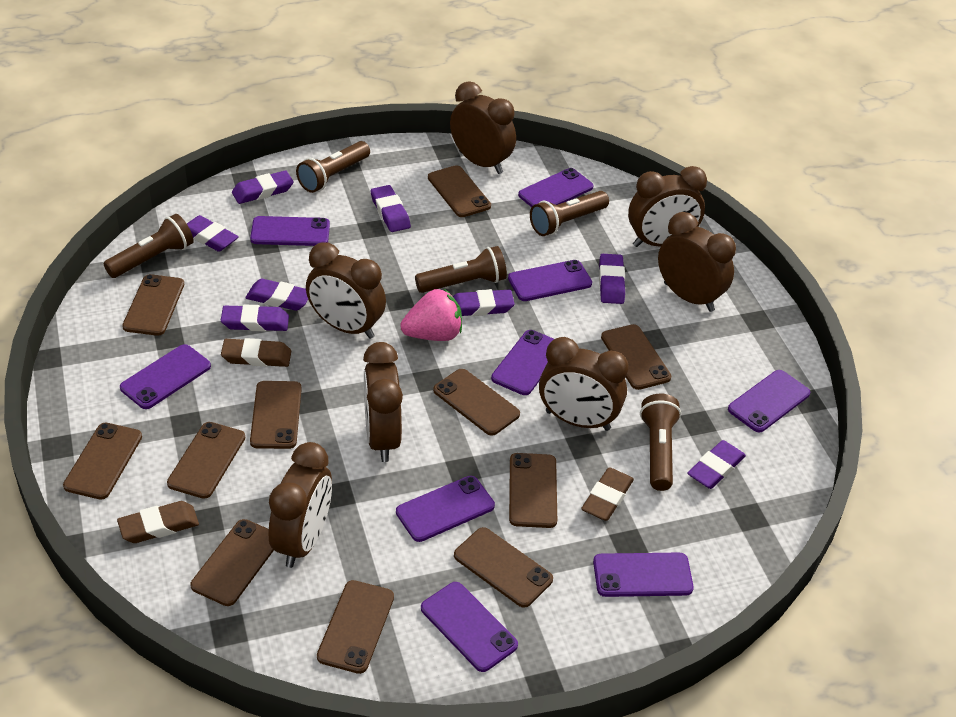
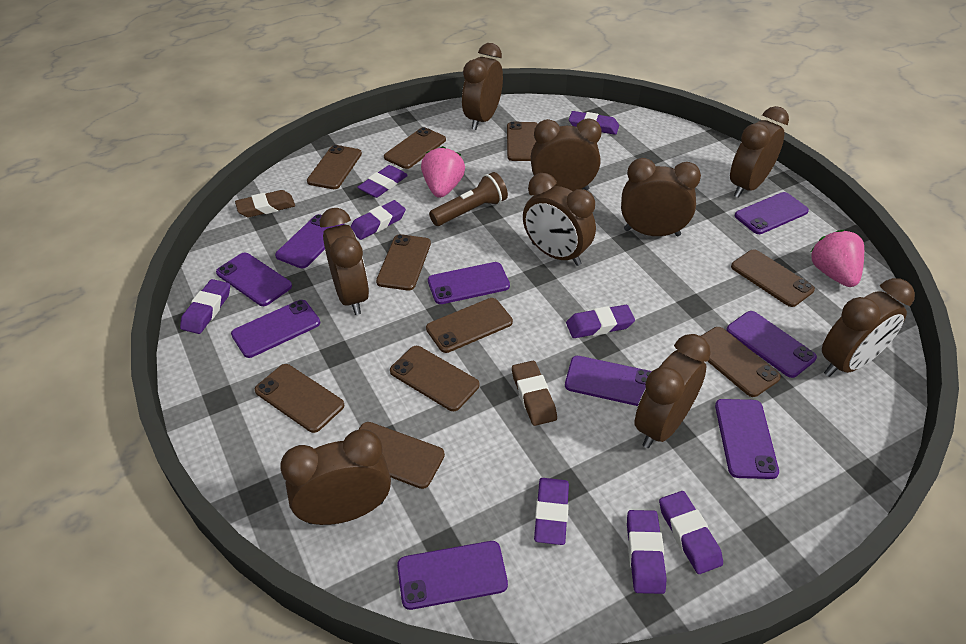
brown clock: [269,442,332,568] [306,242,386,339] [363,342,403,462] [450,81,516,174] [539,337,629,431] [628,166,707,247] [658,212,736,312] = 7 -> [280,429,391,525] [320,208,369,315] [462,43,503,130] [523,173,596,266] [531,118,602,191] [621,158,701,236] [635,334,711,448] [730,106,789,198] [822,278,915,377] = 9
brown eraser: [117,501,199,543] [221,338,291,367] [581,467,634,521] = 3 -> [235,190,295,217] [512,361,557,426] = 2
brown flashlight: [104,214,194,278] [296,141,370,193] [415,246,507,293] [530,191,609,236] [640,394,681,491] = 5 -> [429,172,508,226] = 1
brown phone: [63,423,142,500] [122,274,184,336] [167,422,245,499] [190,519,274,606] [250,381,302,449] [317,580,394,674] [428,165,491,217] [433,369,520,436] [454,527,553,608] [509,453,557,528] [601,324,671,390] = 11 -> [255,364,344,433] [307,145,362,189] [358,422,445,489] [376,234,431,291] [384,127,446,169] [390,346,479,411] [426,298,513,353] [507,122,538,161] [701,327,781,397] [731,249,815,307] = 10
pink strawberry: [400,289,462,341] = 1 -> [421,146,465,198] [811,230,864,287] = 2

